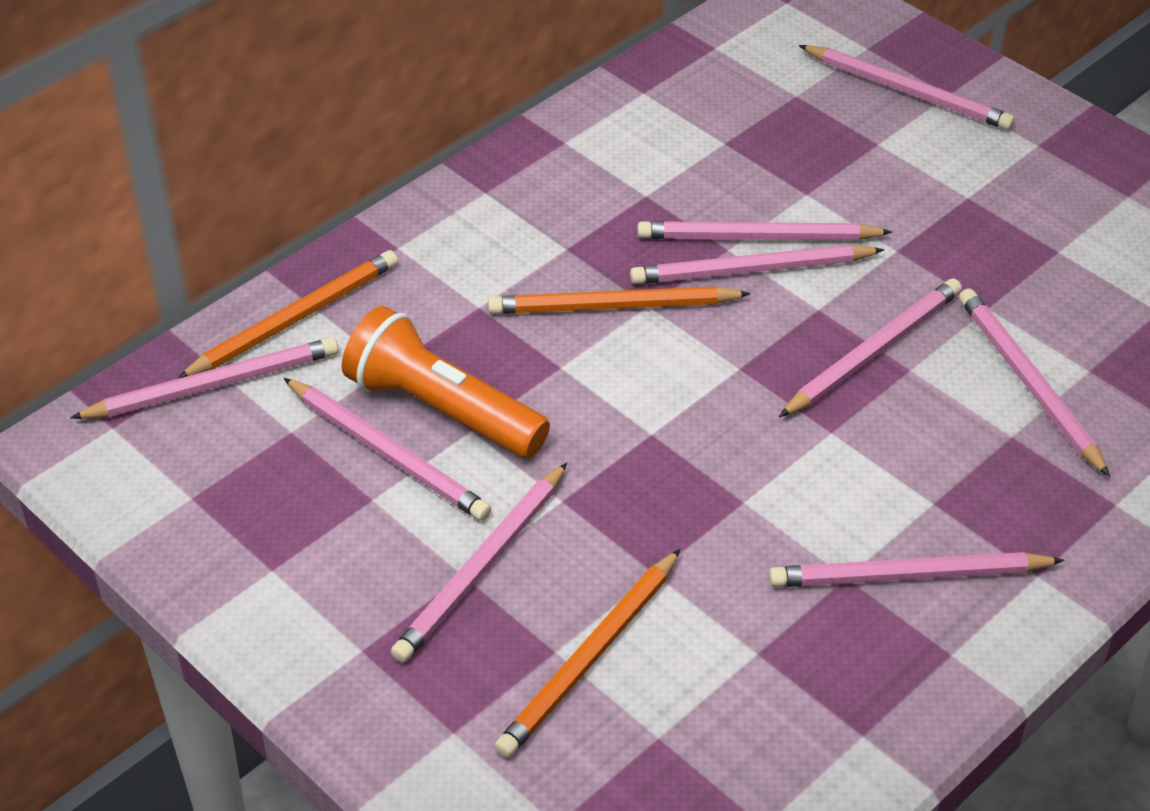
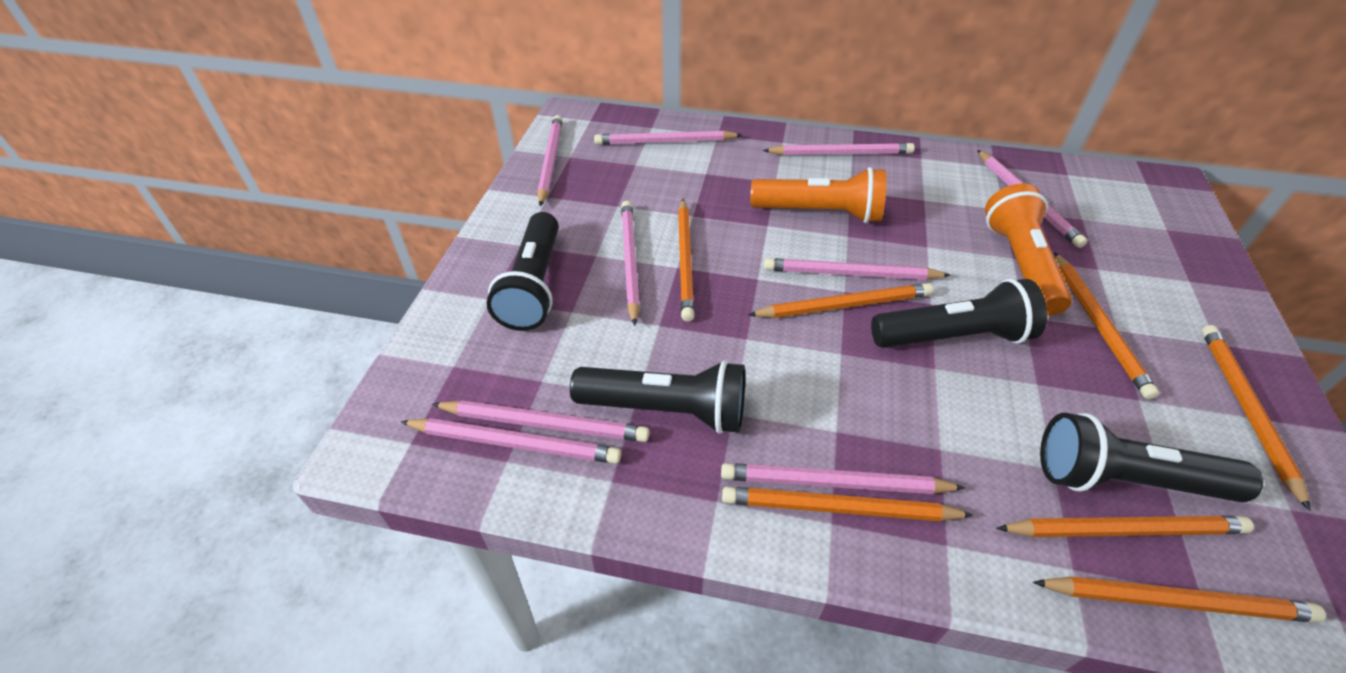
black flashlight: none = 0 -> [487,212,559,331] [570,360,745,434] [871,279,1047,348] [1040,413,1263,502] = 4
orange flashlight: [342,306,550,458] = 1 -> [750,167,886,223] [985,183,1072,316] = 2
orange pencil: [177,250,398,379] [488,286,751,314] [495,549,680,758] = 3 -> [678,199,695,322] [722,486,973,521] [748,283,933,318] [996,516,1254,537] [1033,576,1326,623] [1054,252,1159,399] [1201,325,1311,511] = 7

